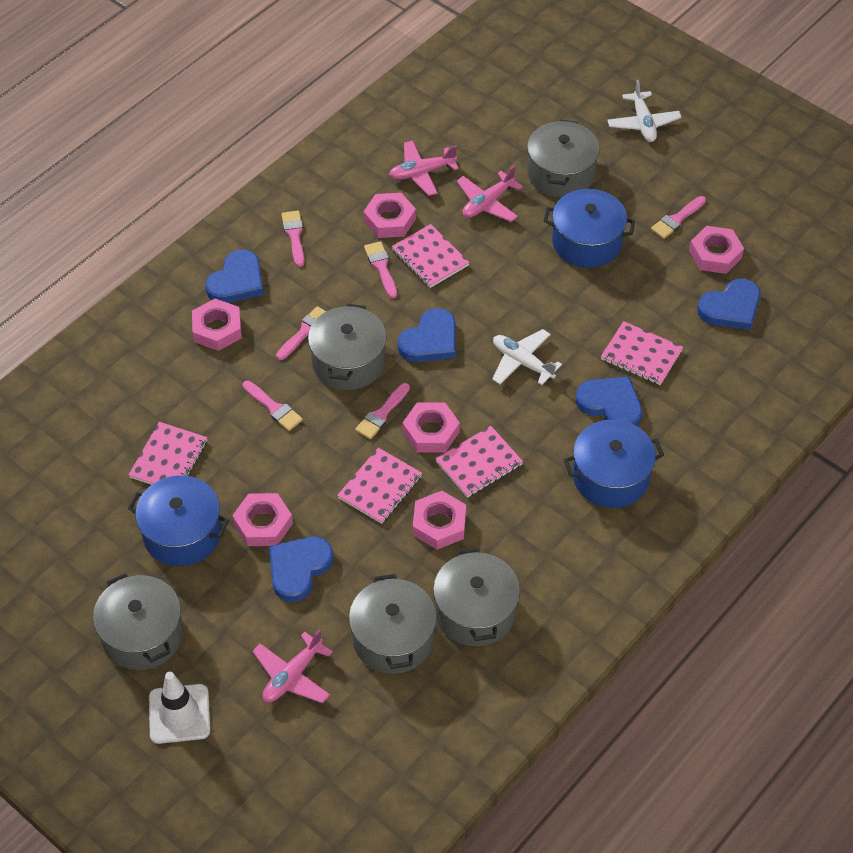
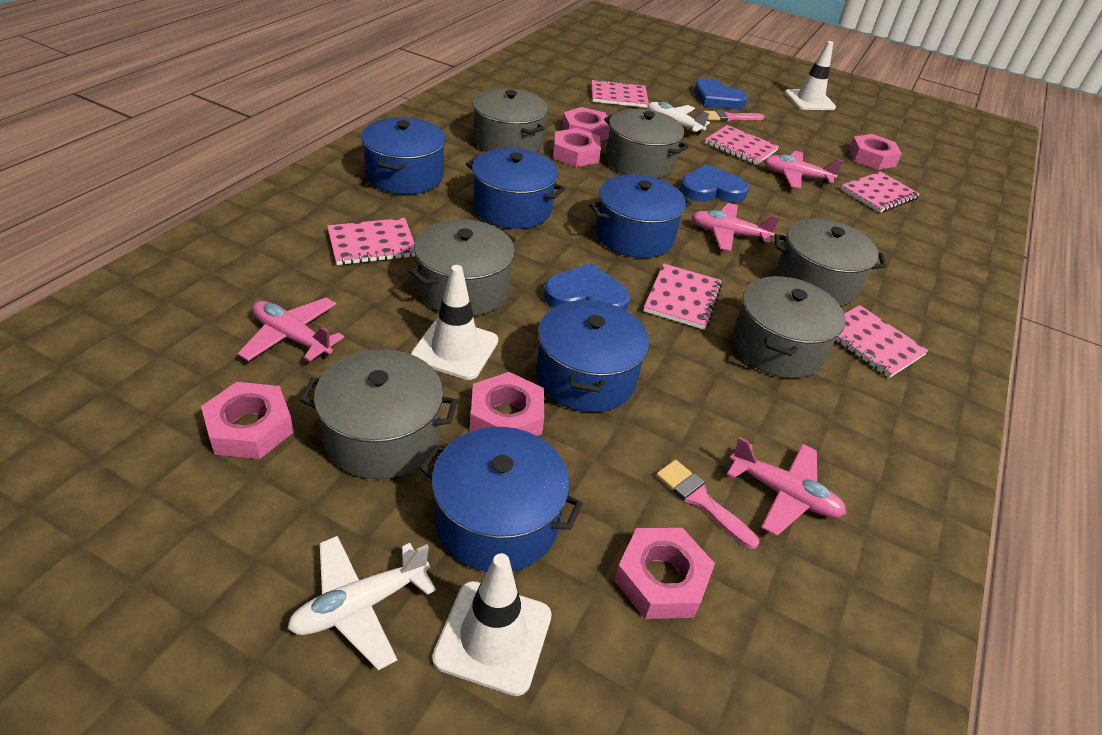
blue heart: [205,250,264,303] [269,537,333,602] [398,308,456,362] [576,376,642,426] [697,278,760,330] = 5 -> [544,263,630,311] [680,164,749,203] [694,78,748,109] = 3
blue pot: [128,475,229,566] [544,189,635,268] [564,420,664,508] = 3 -> [361,117,446,195] [420,427,583,572] [466,148,565,229] [536,299,649,412] [589,174,692,258] = 5
grey pot: [93,573,183,670] [308,304,387,390] [349,574,437,674] [433,548,520,646] [527,120,600,197] = 5 -> [300,349,458,479] [409,219,516,316] [472,88,548,152] [604,109,689,178] [732,276,845,378] [775,218,886,306] = 6
pink brush: [242,381,303,431] [276,306,326,360] [282,210,304,267] [355,383,410,439] [364,241,397,298] [651,196,706,239] = 6 -> [656,460,759,549] [703,110,764,121] = 2
pink notebook: [129,422,207,485] [337,448,422,524] [392,224,470,288] [435,426,523,498] [601,321,683,385] = 5 -> [327,218,415,265] [592,79,649,108] [644,263,722,330] [705,125,779,165] [836,305,929,378] [841,171,920,213] = 6
pink plane: [252,629,333,703] [389,141,459,196] [457,166,523,222] = 3 -> [238,297,344,361] [692,203,780,251] [727,437,846,536] [764,151,843,189] = 4
white traffic cone: [149,672,210,744] = 1 -> [411,265,498,380] [432,553,552,696] [785,41,836,110] = 3

